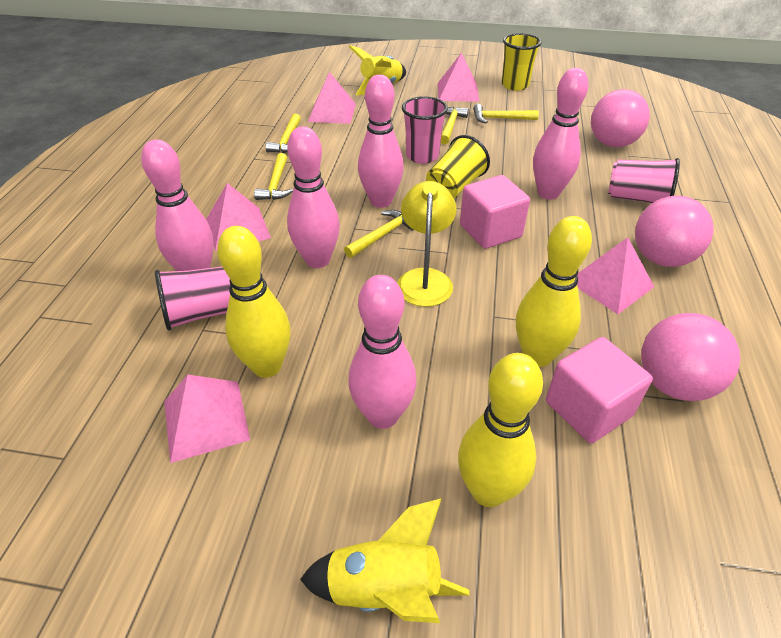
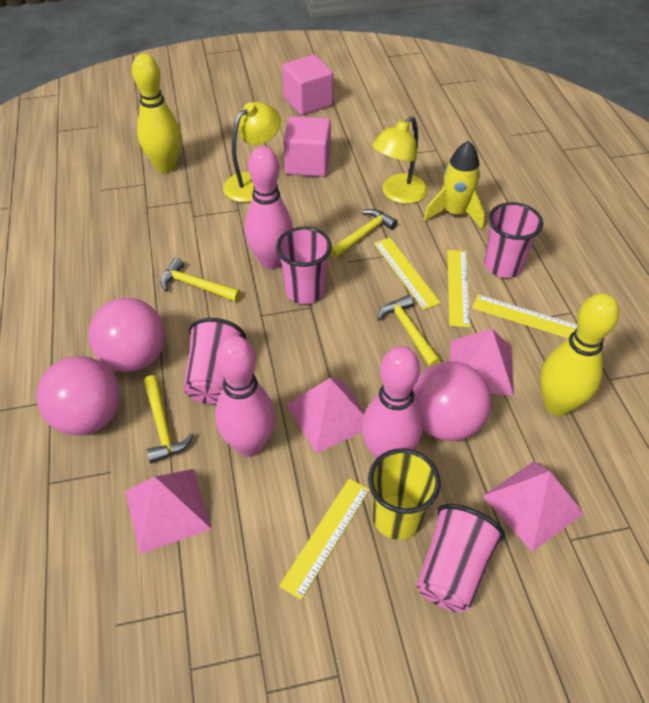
pink bowling pin: [141,139,214,271] [287,126,340,268] [348,275,417,429] [358,75,404,208] [533,68,588,200] = 5 -> [215,335,276,456] [245,146,293,269] [362,346,423,459] = 3
pink cup: [155,267,230,331] [402,96,448,164] [608,158,680,203] = 3 -> [183,318,246,404] [276,227,332,304] [417,504,505,612] [484,202,543,278] = 4
pink pyramid: [164,374,250,463] [206,183,271,251] [308,72,356,124] [438,52,480,102] [577,237,654,314] = 5 -> [125,469,211,554] [286,378,365,454] [450,329,514,396] [483,461,584,552] = 4
yellow bowling pin: [217,226,291,378] [458,353,543,507] [516,216,592,367] = 3 -> [132,54,181,173] [540,293,619,416] = 2
yellow cup: [426,135,490,198] [502,33,542,91] = 2 -> [368,448,441,540] = 1
yellow hammer: [254,153,293,200] [265,114,301,153] [344,210,413,258] [441,107,469,144] [473,104,539,123] = 5 -> [144,375,194,463] [160,258,241,302] [330,209,398,259] [377,295,441,367] = 4
yellow lamp: [398,181,457,307] = 1 -> [223,102,281,202] [372,116,428,204] = 2
yellow rocket: [300,498,469,623] [349,45,406,95] = 2 -> [423,141,485,230] = 1
yellow ruler: none = 0 -> [279,478,370,600] [374,238,441,310] [447,250,470,327] [472,294,577,338] = 4

